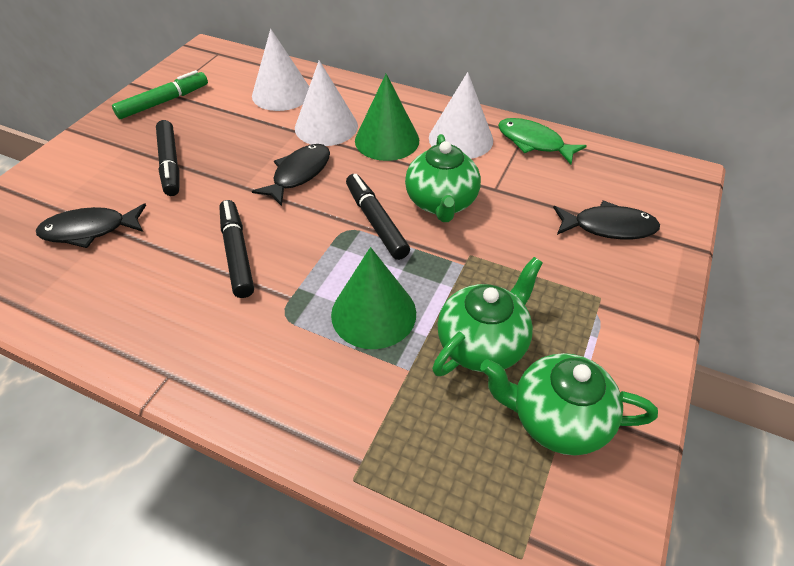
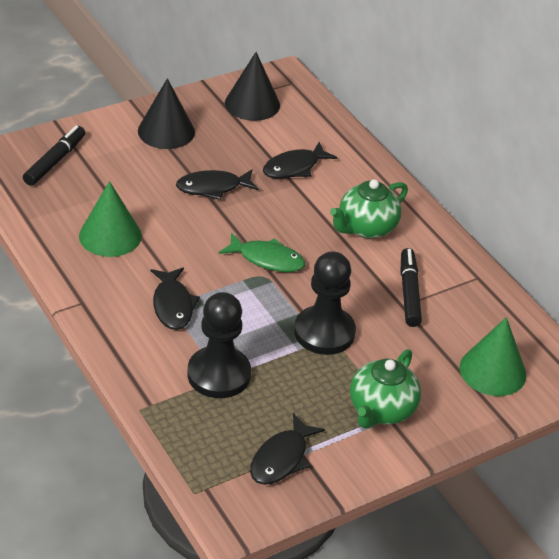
black cone: none = 0 -> [138,78,195,149] [225,52,280,121] = 2
black fish: [36,203,146,248] [252,144,330,206] [553,201,660,239] = 3 -> [150,267,200,330] [176,170,259,200] [250,413,325,485] [263,142,337,179] = 4
black marker: [156,120,180,196] [219,200,254,298] [346,174,410,260] = 3 -> [23,126,85,186] [400,248,422,327] = 2
black pawn: none = 0 -> [187,292,251,398] [294,251,356,355] = 2
green marker: [112,70,208,119] = 1 -> none = 0
green teapot: [405,134,481,222] [432,257,543,376] [480,353,658,456] = 3 -> [330,179,408,238] [350,349,421,429] = 2
white cone: [252,29,309,111] [295,60,358,146] [429,72,493,159] = 3 -> none = 0

